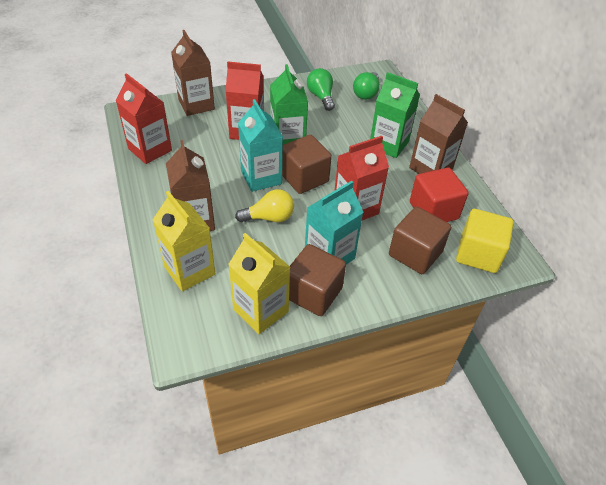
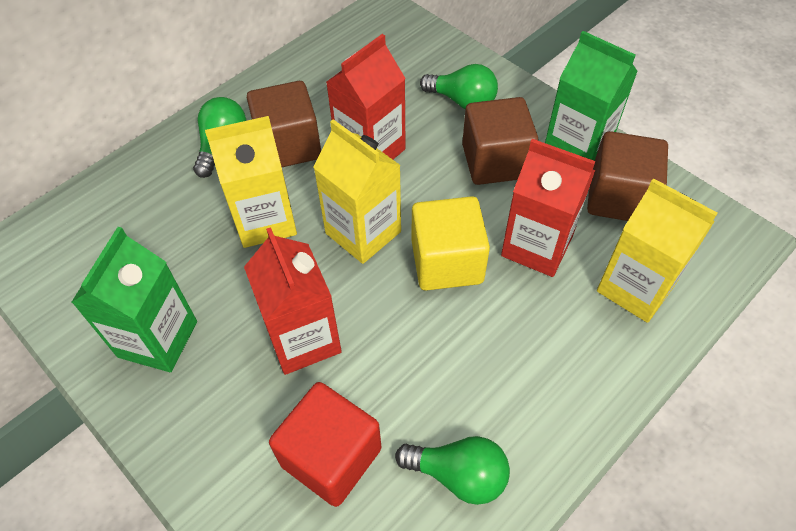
brown carton: [166,140,215,231] [171,30,215,116] [409,94,468,174] = 3 -> none = 0
green light bulb: [307,68,335,111] [353,72,380,100] = 2 -> [193,97,246,178] [395,436,510,505] [420,64,498,109] = 3
turquoise carton: [238,99,283,192] [305,181,364,265] = 2 -> none = 0
yellow carton: [153,191,215,291] [228,233,290,334] = 2 -> [205,116,297,248] [313,119,401,264] [597,178,718,323] = 3
yellow light bulb: [235,189,294,222] = 1 -> none = 0

